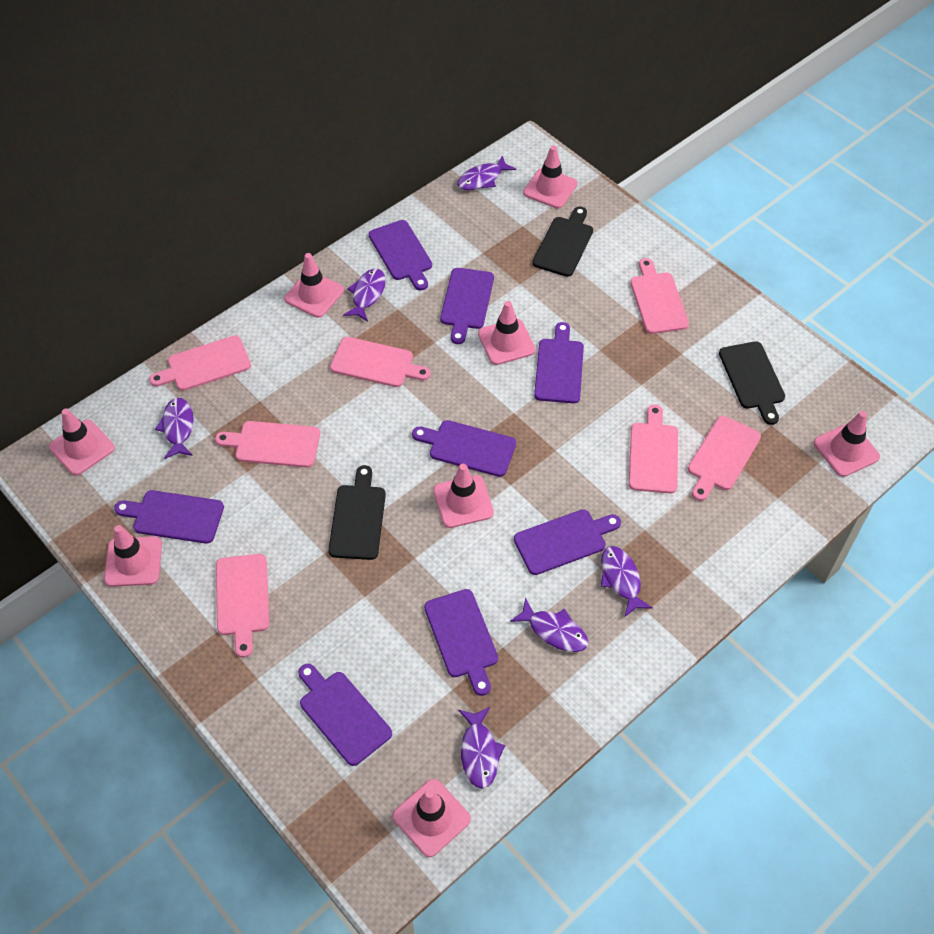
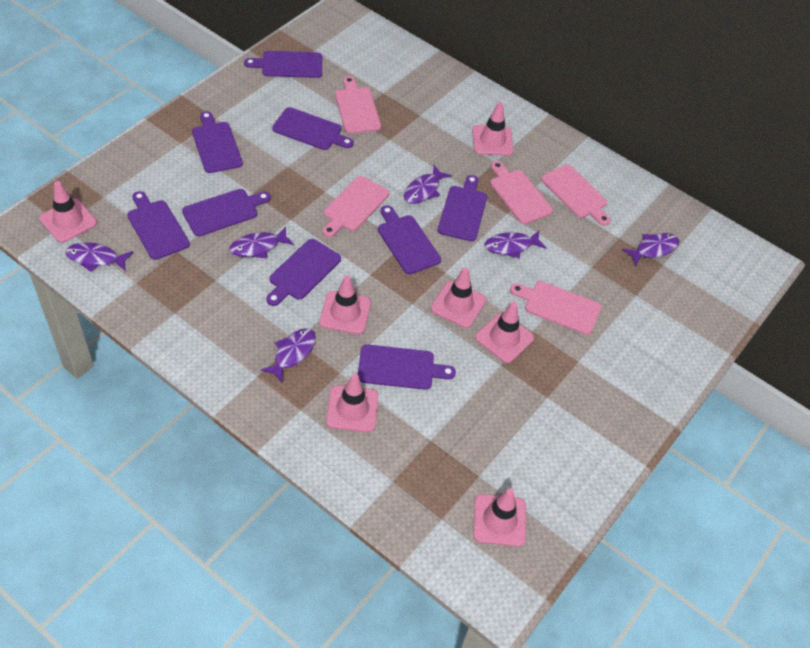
black cutting board: [328,465,386,560] [532,206,593,277] [719,341,785,425] = 3 -> none = 0
pink cutting board: [149,335,251,391] [215,421,320,468] [216,554,269,658] [330,337,431,387] [629,405,678,494] [630,258,689,334] [688,416,761,501] = 7 -> [323,176,389,237] [335,76,381,134] [490,161,553,224] [510,281,601,335] [541,164,611,226] = 5
pink traffic cone: [49,409,115,475] [104,525,162,587] [284,253,344,318] [393,779,471,857] [433,464,494,528] [478,301,536,365] [523,145,577,209] [814,411,880,477] = 8 -> [39,181,97,243] [319,275,371,334] [326,374,379,432] [431,267,486,328] [472,102,514,156] [473,488,526,547] [475,302,534,363] = 7
purple cutting board: [114,490,224,544] [298,664,392,766] [369,220,432,290] [412,420,516,477] [424,589,498,696] [440,268,494,344] [514,509,621,575] [534,322,584,403] = 8 -> [127,191,190,260] [182,189,271,236] [192,111,243,173] [244,51,322,78] [266,239,341,306] [272,107,354,150] [358,344,456,390] [378,205,441,274] [438,175,487,241] = 9

